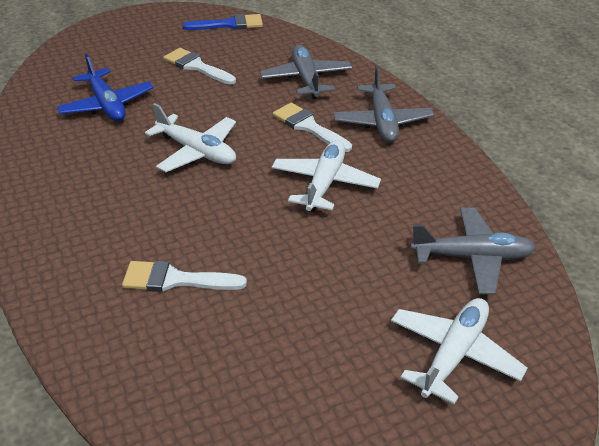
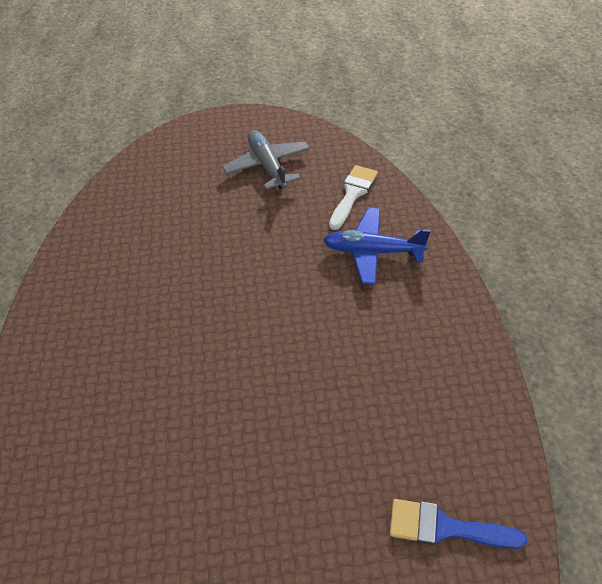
grey plane: [260,45,352,99] [333,66,434,143] [410,207,536,294] = 3 -> [222,130,310,189] = 1
white brush: [122,260,247,292] [163,48,236,85] [273,103,352,152] = 3 -> [329,165,378,230] = 1
white plane: [145,103,236,172] [272,140,381,212] [391,298,527,404] = 3 -> none = 0

